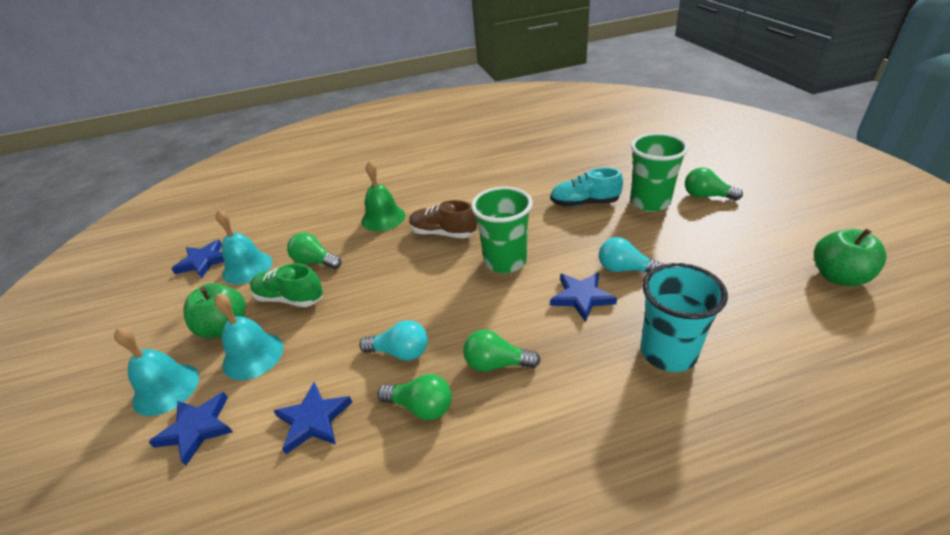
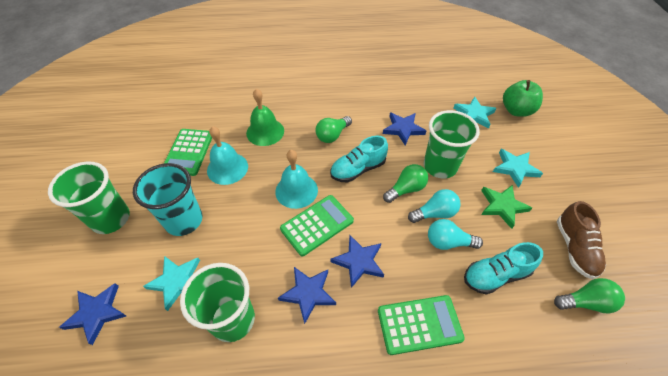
green apple: [183,283,246,338] [814,229,887,286] = 2 -> [503,80,543,117] = 1
green calculator: none = 0 -> [164,129,212,176] [280,195,354,256] [378,295,465,355] = 3
green cup: [471,186,533,273] [630,133,689,212] = 2 -> [48,161,130,234] [180,263,255,342] [424,110,480,179] = 3
green light bulb: [287,232,341,269] [377,374,452,420] [463,329,541,372] [685,168,743,201] = 4 -> [315,116,352,143] [383,164,428,203] [554,278,625,314] = 3
green shoe: [250,264,323,307] = 1 -> none = 0
green star: none = 0 -> [481,185,532,229] = 1
turquoise bell: [114,328,199,416] [214,294,284,380] [216,210,272,284] = 3 -> [207,126,248,185] [275,150,318,209] = 2
turquoise shoe: [550,167,623,207] = 1 -> [330,136,388,183] [464,242,543,294] = 2
turquoise star: none = 0 -> [143,256,200,311] [454,96,496,128] [493,149,543,188] = 3

